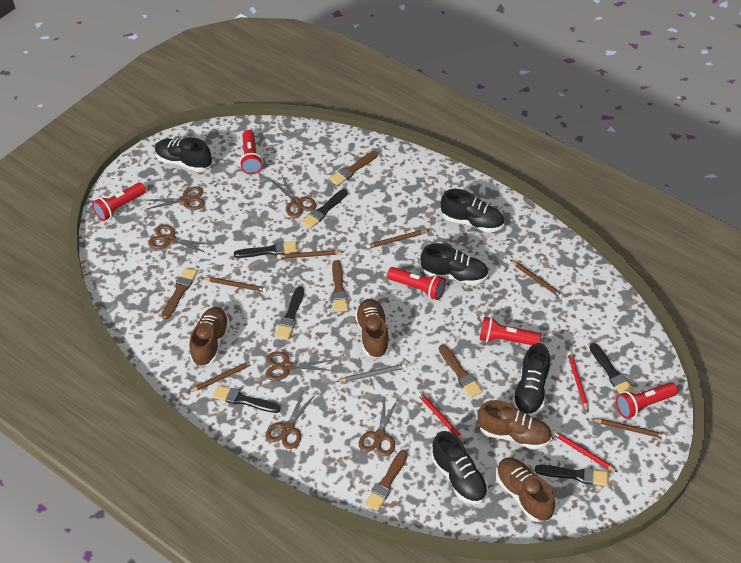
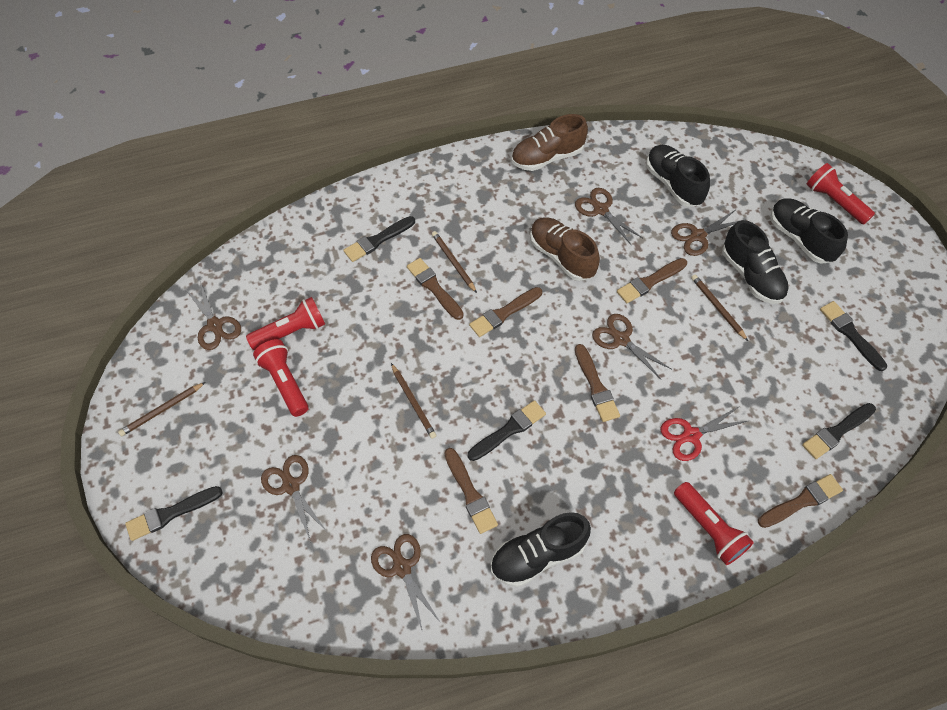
black brush: [213,385,280,413] [234,241,297,258] [276,286,304,339] [301,189,347,229] [535,465,609,486] [589,343,635,394] = 6 -> [125,486,223,541] [343,216,415,262] [468,400,546,461] [802,403,876,459] [820,301,887,371] = 5
black shoe: [155,137,212,172] [420,243,489,285] [432,431,488,504] [441,189,504,233] [512,343,550,416] = 5 -> [491,512,591,587] [646,145,710,207] [722,220,789,304] [770,198,848,264] = 4
brown brush: [162,268,197,320] [329,151,378,186] [332,260,348,312] [365,450,408,511] [439,344,483,398] = 5 -> [407,258,464,320] [444,448,498,534] [469,287,542,337] [575,344,620,422] [617,258,687,303] [758,474,843,528] = 6
brown pencil: [189,360,254,392] [203,277,267,292] [277,250,344,259] [366,230,429,249] [511,260,564,299] [592,419,667,439] = 6 -> [118,382,206,436] [391,363,437,439] [432,231,477,293] [691,275,748,341] = 4
brown shoe: [189,307,230,367] [355,299,390,358] [477,400,552,449] [496,457,555,522] = 4 -> [511,114,588,171] [530,217,600,281] = 2
grey pencil: [336,364,406,382] = 1 -> none = 0
red flashlight: [92,182,146,221] [240,130,263,174] [387,267,446,300] [480,316,541,345] [616,382,678,419] = 5 -> [246,297,325,350] [253,339,308,417] [674,482,754,565] [806,163,875,224] = 4
red pencil: [417,392,466,443] [552,430,618,472] [567,352,588,412] = 3 -> none = 0
red scissors: none = 0 -> [661,406,748,461] = 1

